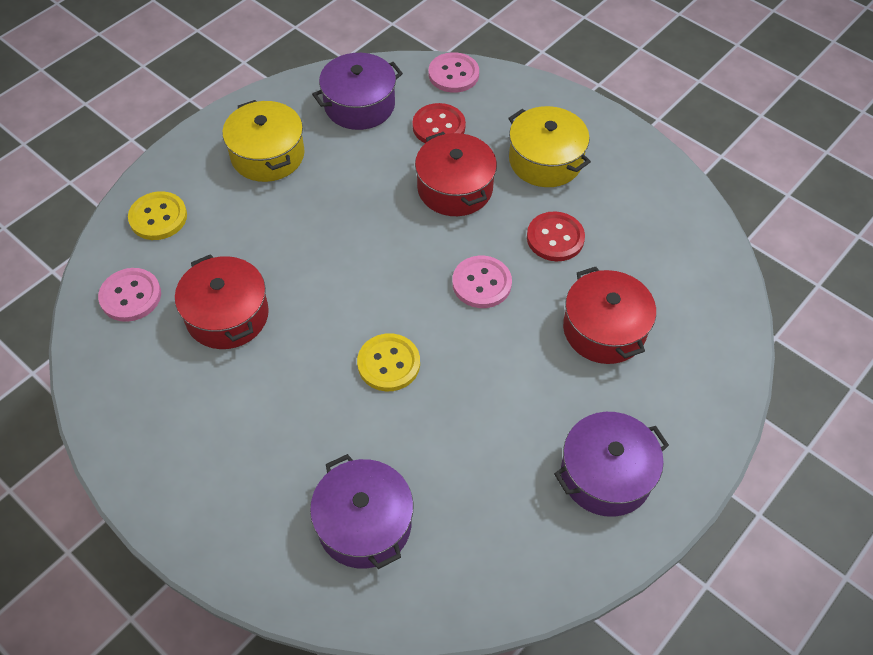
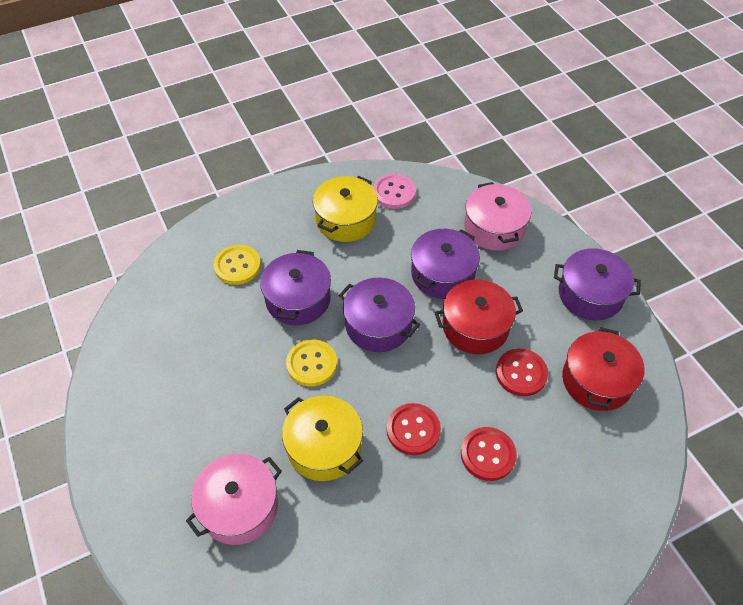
pink button: [98,268,161,322] [429,52,479,93] [452,256,512,308] = 3 -> [373,174,416,209] = 1
pink pot: none = 0 -> [186,454,282,545] [464,182,532,251] = 2
purple pot: [310,454,413,569] [312,53,403,130] [554,412,669,517] = 3 -> [260,250,331,325] [339,278,420,352] [411,229,480,299] [554,248,641,321] = 4
red button: [412,103,466,143] [527,211,585,261] = 2 -> [387,403,441,455] [461,427,517,481] [496,349,548,396] = 3
red pot: [175,254,269,349] [415,132,497,216] [563,267,656,364] = 3 -> [435,279,523,354] [562,327,644,411] = 2

